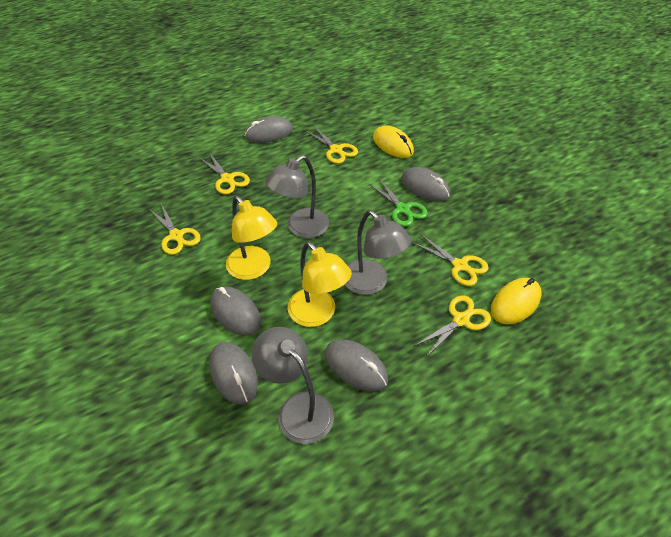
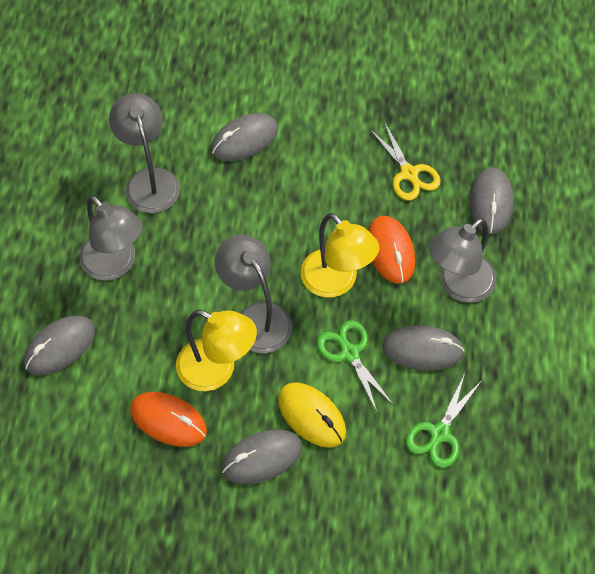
green scissors: [369,179,428,226] = 1 -> [317,320,393,414] [406,373,481,468] = 2
grey lamp: [251,327,334,444] [265,155,329,238] [344,210,411,295] = 3 -> [79,195,143,281] [109,93,180,213] [215,235,292,353] [429,218,496,303] = 4
orange mouse: none = 0 -> [130,392,207,447] [368,216,415,284] = 2
yellow mouse: [373,125,414,158] [491,278,542,324] = 2 -> [278,382,346,448] = 1
yellow scissors: [149,204,201,255] [199,153,250,194] [306,126,358,164] [412,234,489,286] [414,295,491,357] = 5 -> [370,122,441,201] = 1

